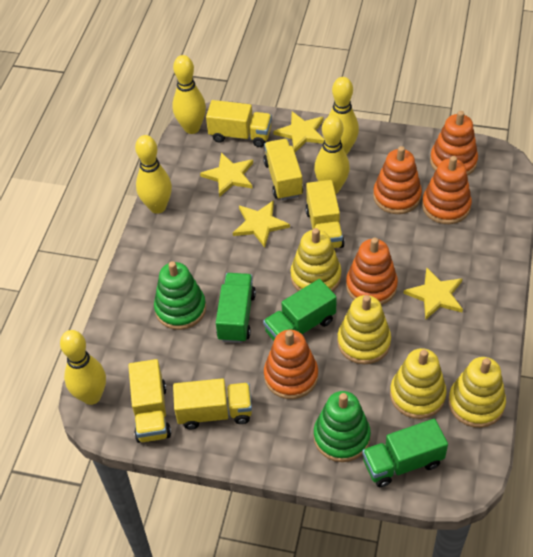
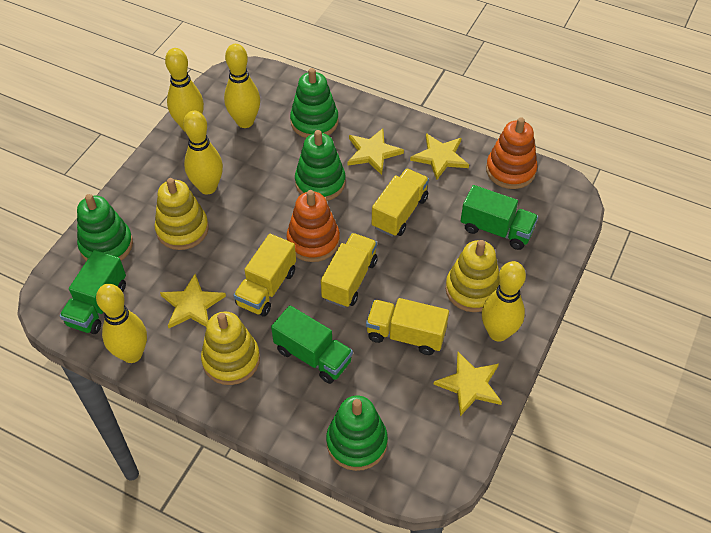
green stacking toy: [154,261,206,330] [314,391,371,462] = 2 -> [77,194,133,261] [290,68,339,138] [295,130,346,201] [326,396,388,471] = 4
orange stacking toy: [264,330,318,399] [346,238,398,305] [373,146,422,214] [422,156,472,224] [430,111,478,176] = 5 -> [287,190,340,262] [486,117,537,189] = 2
yellow stacking toy: [290,228,341,292] [337,295,391,364] [390,348,447,419] [448,357,506,428] = 4 -> [154,178,209,250] [201,312,260,385] [445,240,500,312] = 3
yellow truck: [128,359,171,443] [173,378,252,429] [206,100,272,147] [263,139,303,200] [305,180,345,248] = 5 -> [233,234,296,316] [321,233,378,308] [366,298,449,355] [372,168,429,237] = 4

